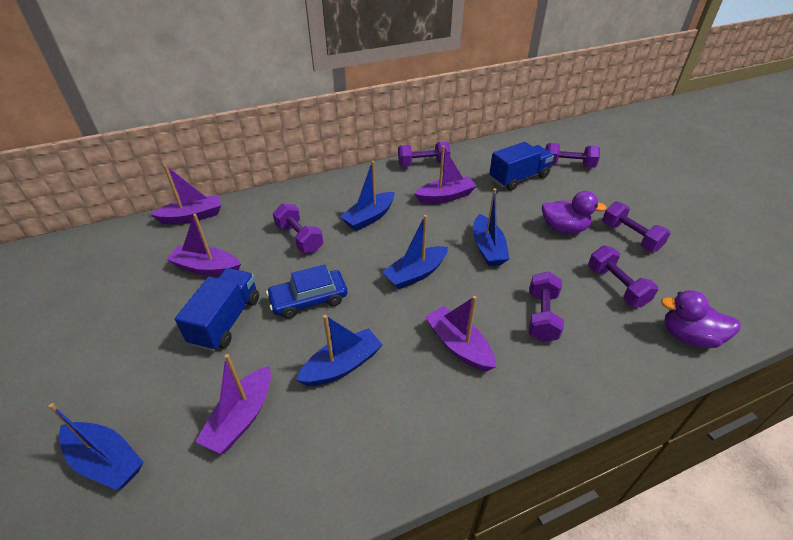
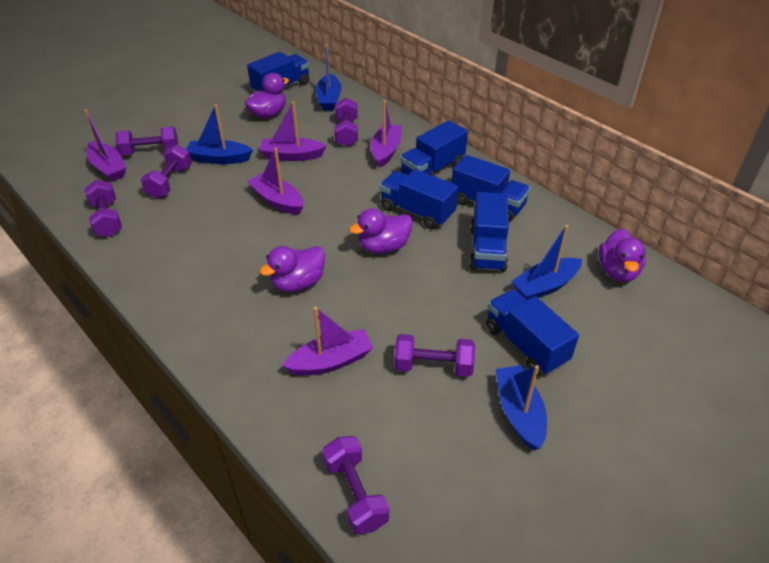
blue boat: [49,403,144,490] [296,315,383,386] [340,161,395,231] [382,215,448,289] [473,188,509,266] = 5 -> [186,104,253,164] [316,44,342,111] [496,365,547,450] [511,225,582,300] = 4
blue car: [266,264,347,319] = 1 -> none = 0
blue truck: [175,268,259,351] [489,142,554,191] = 2 -> [247,52,310,92] [380,169,458,229] [400,120,468,175] [452,155,530,222] [469,192,509,272] [486,289,579,375] = 6
purple duck: [542,191,607,234] [661,290,741,348] = 2 -> [245,73,289,119] [260,246,325,292] [349,208,413,254] [598,229,646,282] = 4

